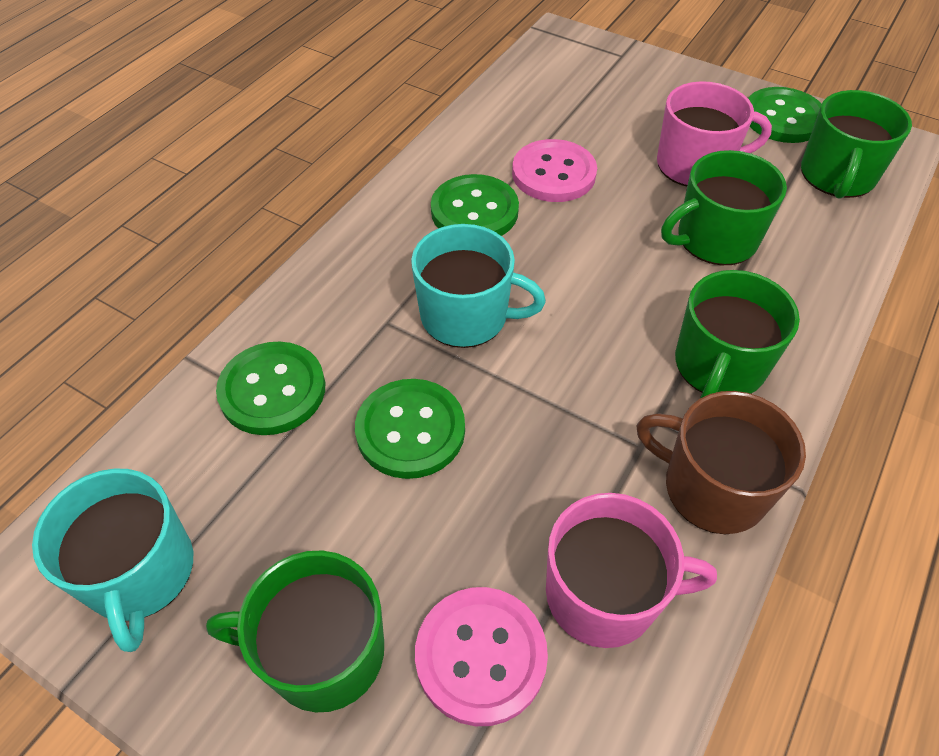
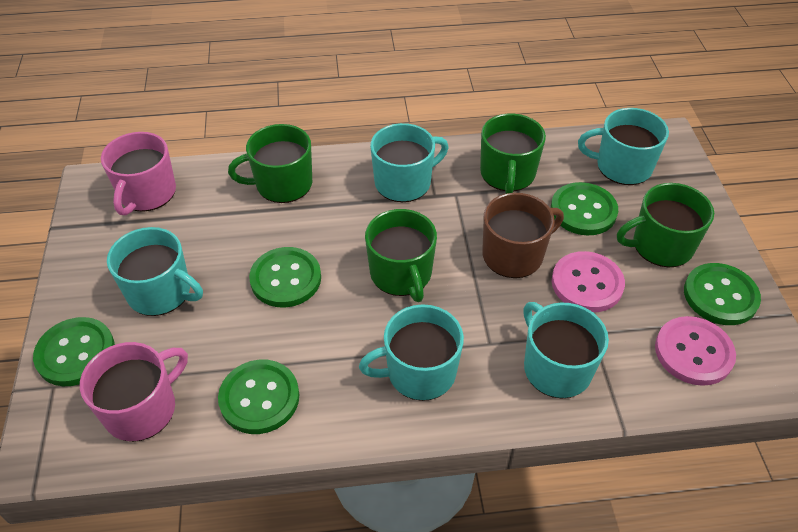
green button: [216,341,325,435] [355,379,465,479] [431,174,519,236] [748,87,822,143] = 4 -> [33,317,115,386] [218,360,299,434] [249,247,321,308] [551,182,618,235] [684,263,761,325] = 5
turquoise mug: [32,468,193,652] [411,224,546,348] = 2 -> [107,227,203,316] [359,304,464,401] [370,123,448,202] [523,302,609,398] [578,108,669,185] = 5

